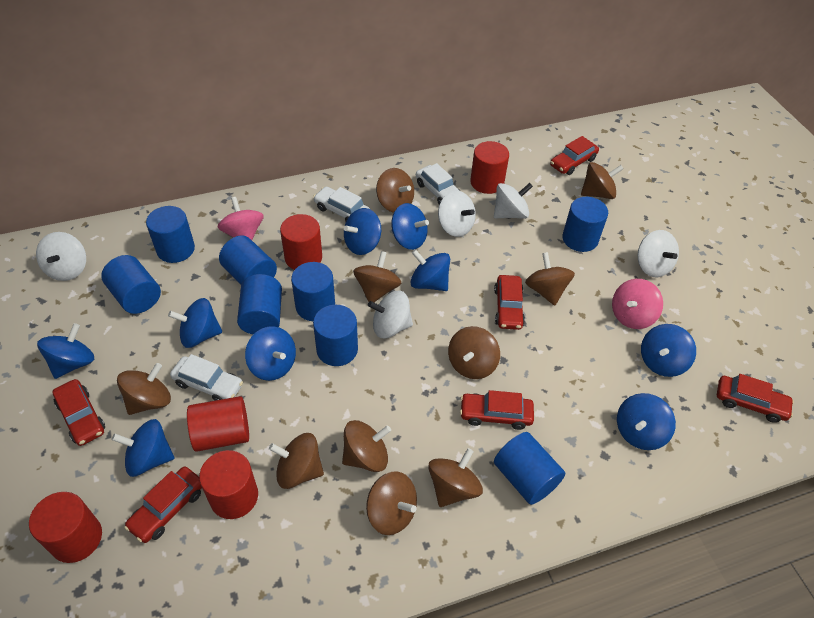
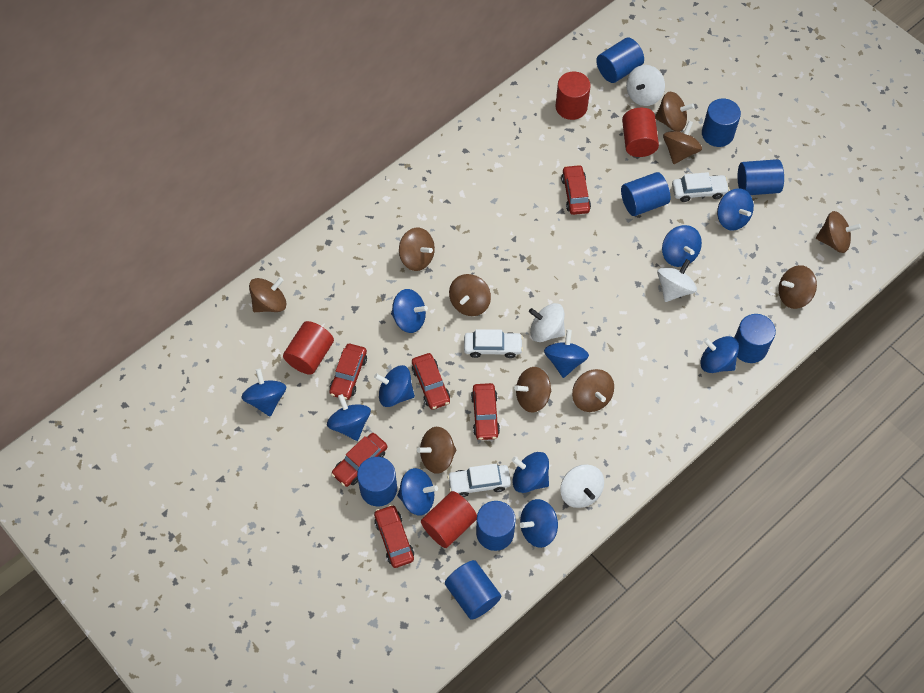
blue spinning top: [37,323,94,379] [112,419,175,477] [168,298,222,348] [245,326,296,381] [344,208,381,255] [392,203,429,250] [411,249,450,291] [617,393,676,450] [641,324,696,377] = 9 -> [241,369,286,416] [327,394,371,441] [374,365,415,407] [391,289,428,333] [397,468,438,516] [512,452,549,493] [520,499,558,548] [544,330,589,378] [662,225,702,267] [701,336,739,373] [717,188,754,231] = 11
pink spinning top: [218,197,264,240] [612,279,663,329] = 2 -> none = 0
red cylinder: [29,492,102,563] [187,396,249,452] [199,450,258,519] [280,214,322,270] [470,141,509,194] = 5 -> [283,321,334,375] [421,491,477,548] [555,71,591,120] [622,108,659,157] = 4
white spinning top: [36,232,86,281] [368,291,413,338] [438,191,476,237] [494,183,533,219] [638,230,679,277] = 5 -> [529,303,565,342] [560,464,604,508] [626,65,665,106] [657,259,697,302] = 4

